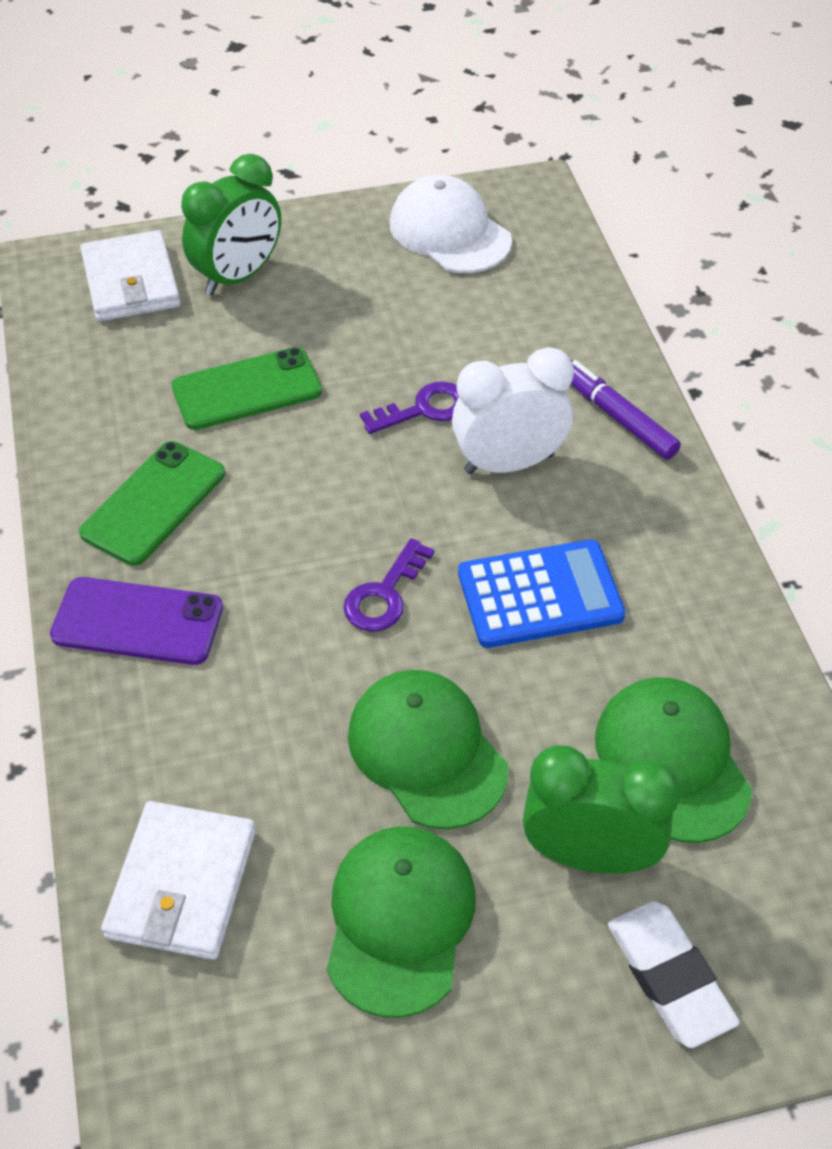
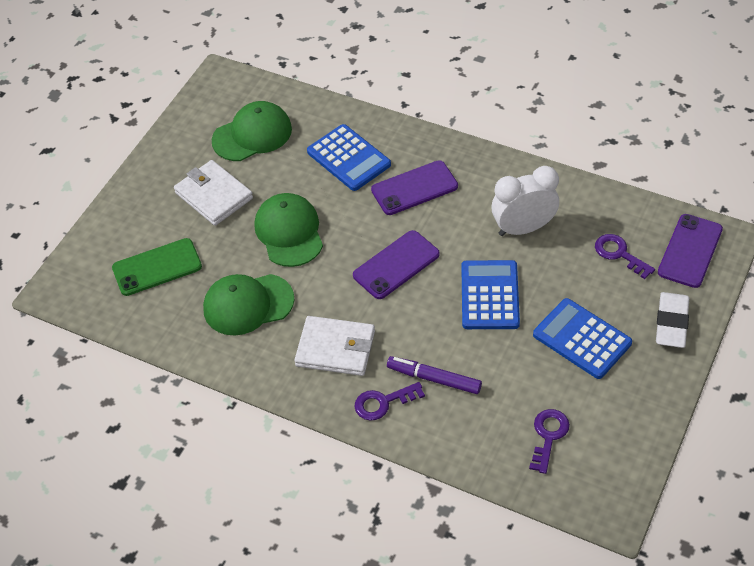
blue calculator: [458,539,626,648] = 1 -> [307,124,391,191] [461,260,520,329] [533,298,632,379] = 3
green clock: [181,154,281,295] [523,745,681,874] = 2 -> none = 0
green phone: [79,441,225,566] [171,347,322,430] = 2 -> [112,238,202,296] = 1
purple key: [343,538,435,632] [360,381,459,434] = 2 -> [354,382,425,421] [529,409,570,474] [595,234,655,279] = 3
purple phone: [50,577,223,665] = 1 -> [353,230,440,299] [371,160,458,215] [658,214,723,288] = 3
white cap: [390,175,512,273] = 1 -> none = 0

